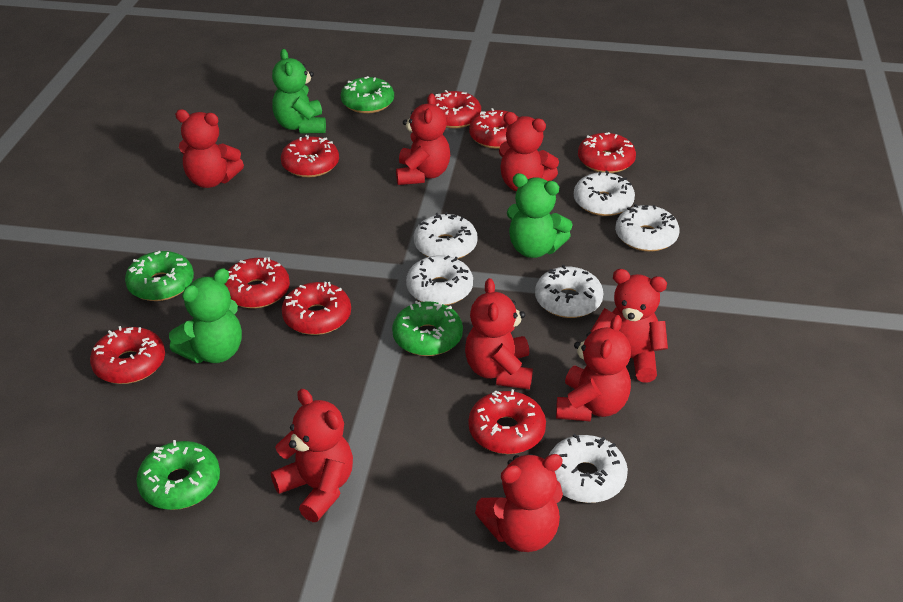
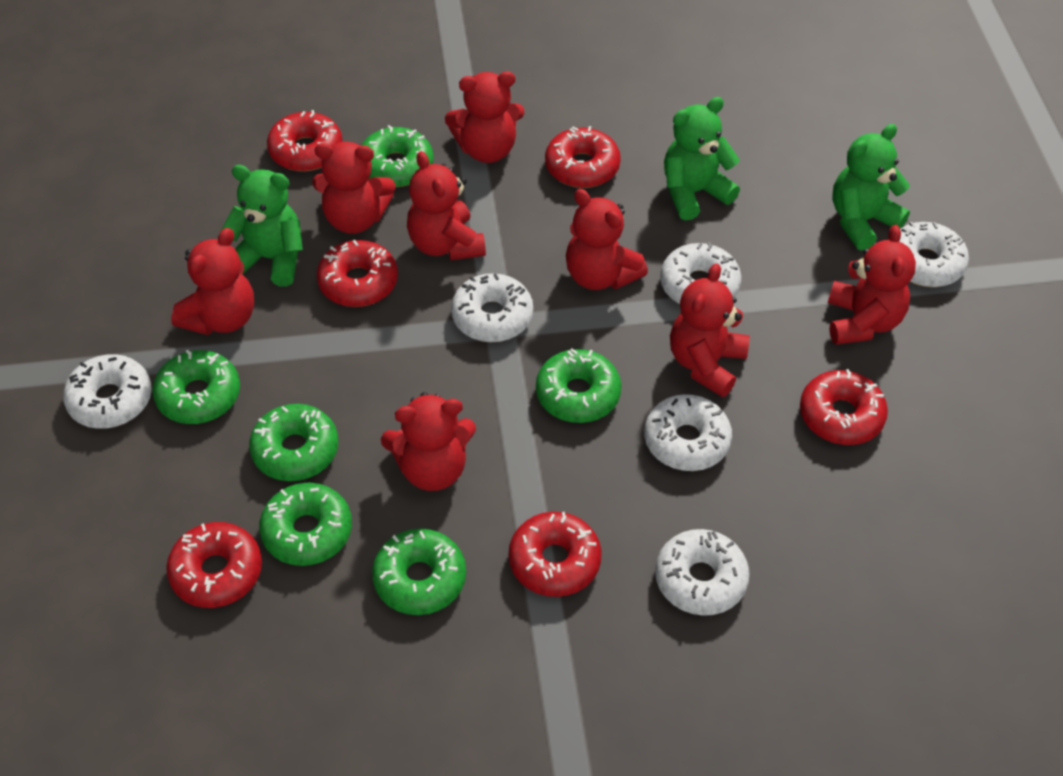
green donut: [125,251,194,301] [136,440,220,510] [341,76,394,113] [392,301,463,356] = 4 -> [152,350,240,424] [249,404,338,481] [259,483,352,566] [362,125,434,187] [372,529,466,615] [536,349,621,423] = 6
red donut: [90,326,165,384] [225,257,290,308] [281,135,339,178] [282,282,351,335] [435,90,481,128] [468,389,546,454] [469,108,518,149] [578,132,636,173] = 8 -> [166,522,262,608] [267,110,343,171] [317,240,398,307] [509,512,602,597] [545,126,621,188] [800,369,888,445] = 6

